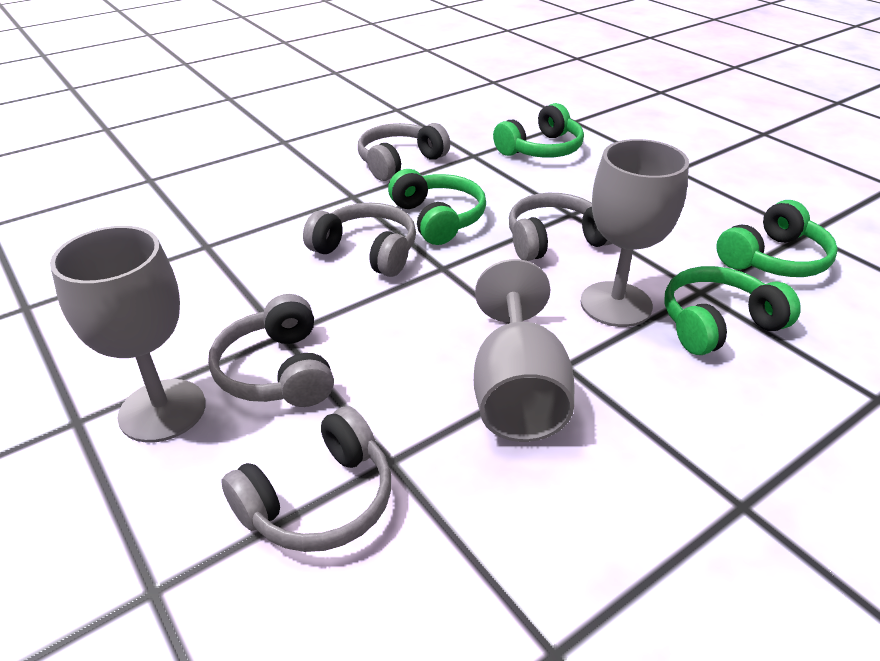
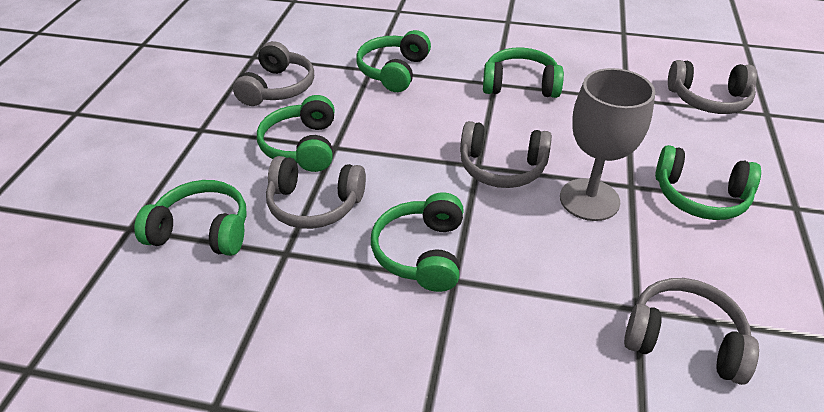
green headphones: [388,169,486,245] [493,103,584,158] [664,266,801,355] [716,200,838,277] = 4 -> [134,180,247,256] [257,95,334,172] [356,30,431,92] [371,192,464,292] [483,48,564,98] [655,145,761,220] = 6
grey goblet: [50,226,206,443] [474,259,574,442] [581,139,689,327] = 3 -> [560,68,655,221] = 1

